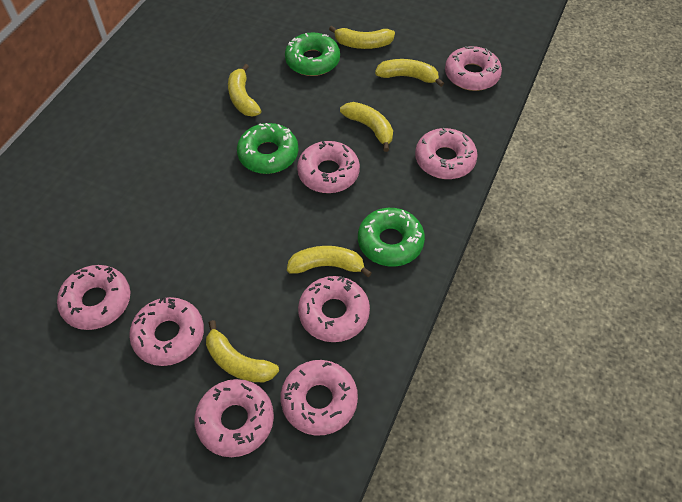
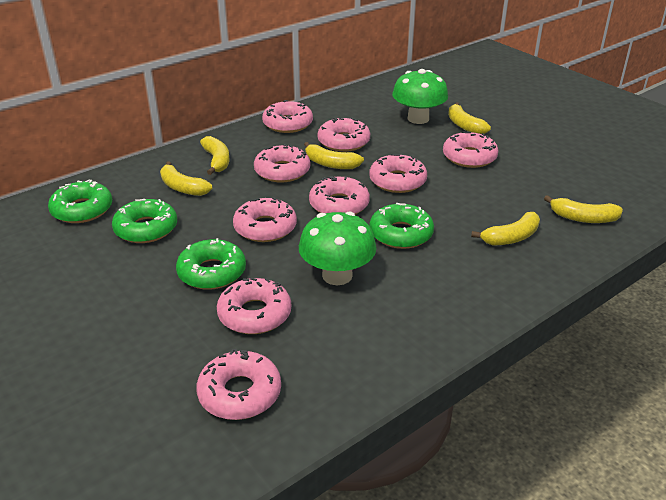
green donut: [237,123,298,174] [285,32,340,76] [358,208,425,266] = 3 -> [48,179,112,223] [112,199,177,243] [176,238,246,290] [369,203,434,249] = 4
green mushroom: none = 0 -> [299,211,377,285] [392,69,448,124] = 2
pink donut: [57,265,130,330] [129,297,204,366] [195,379,274,457] [281,360,358,436] [297,141,360,193] [298,276,370,342] [415,128,478,179] [445,46,502,91] = 8 -> [196,349,281,420] [217,277,291,334] [233,197,297,242] [254,144,310,183] [262,100,313,133] [309,176,370,215] [318,118,370,152] [369,154,427,193] [443,131,499,168] = 9

